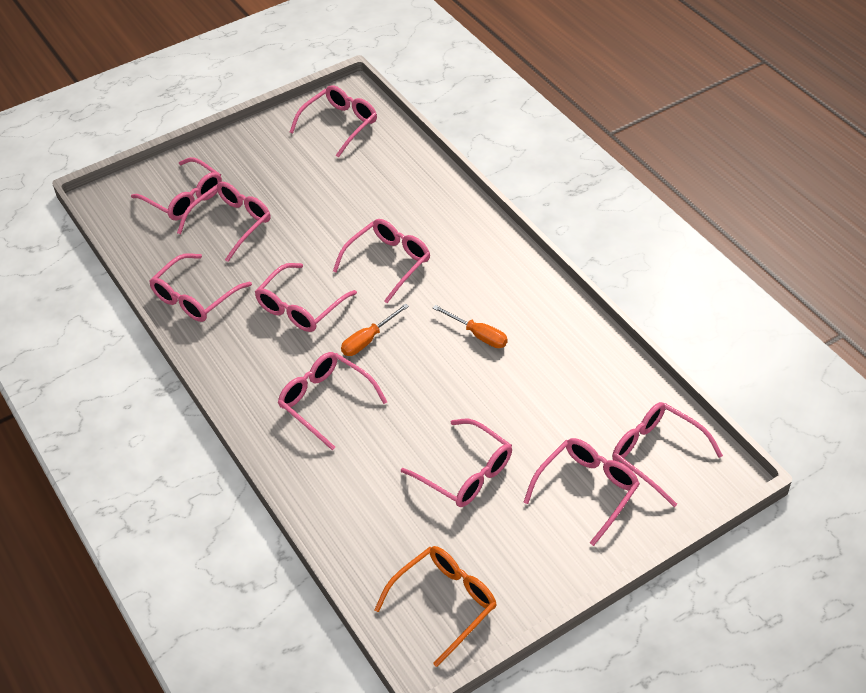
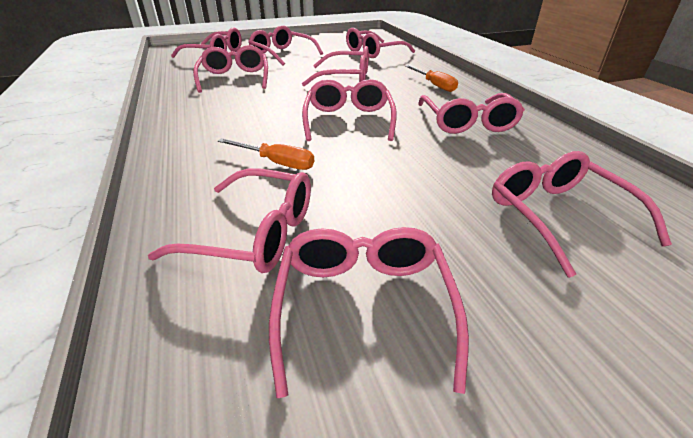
orange glasses: [374,546,497,667] = 1 -> none = 0

